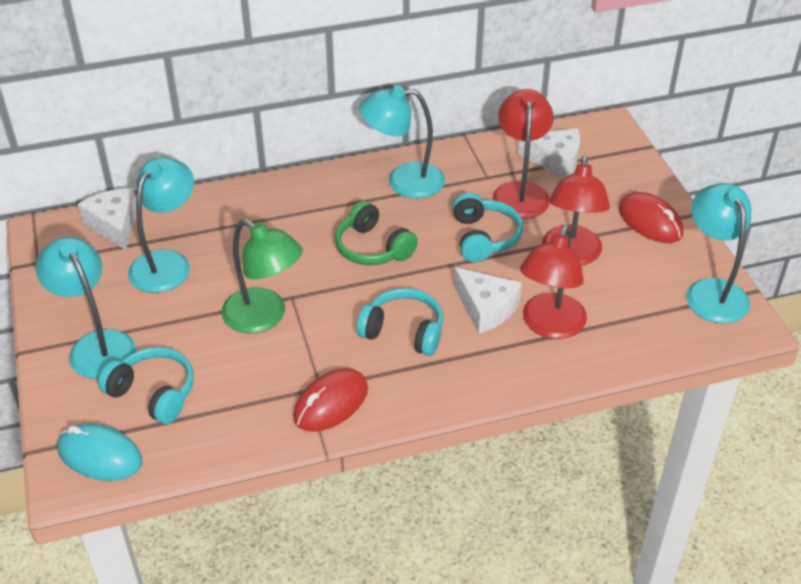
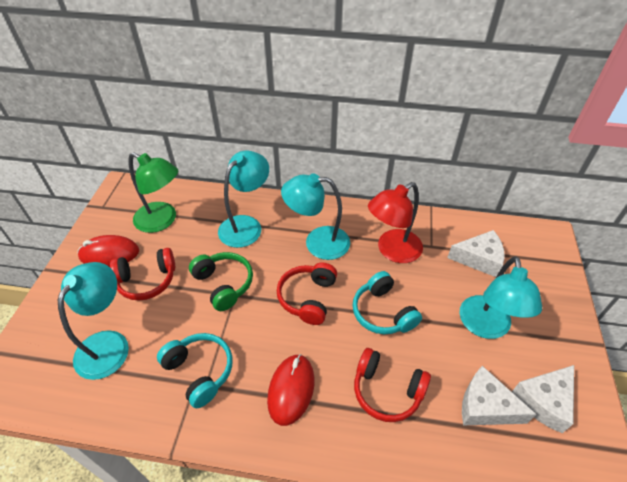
red headphones: none = 0 -> [110,248,175,300] [277,262,337,325] [354,348,431,422] = 3
red lamp: [492,89,554,219] [520,225,587,339] [542,155,610,265] = 3 -> [368,182,423,263] = 1
turquoise headphones: [98,347,194,424] [357,288,443,356] [453,193,523,262] = 3 -> [157,333,233,408] [352,271,422,334] = 2
turquoise mouse: [58,423,142,481] = 1 -> none = 0

